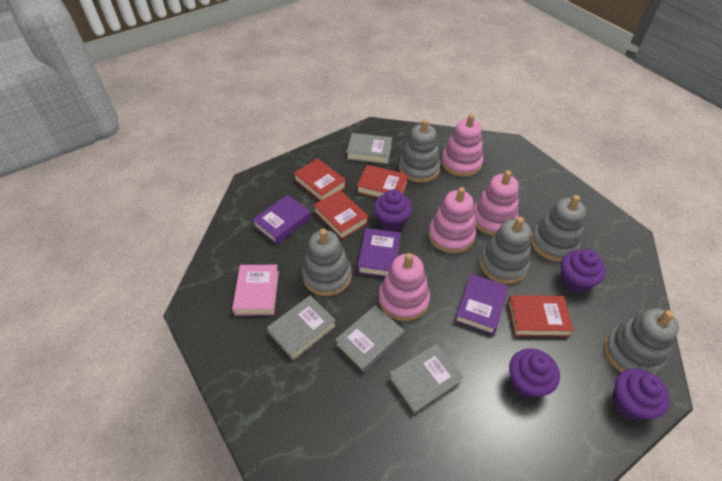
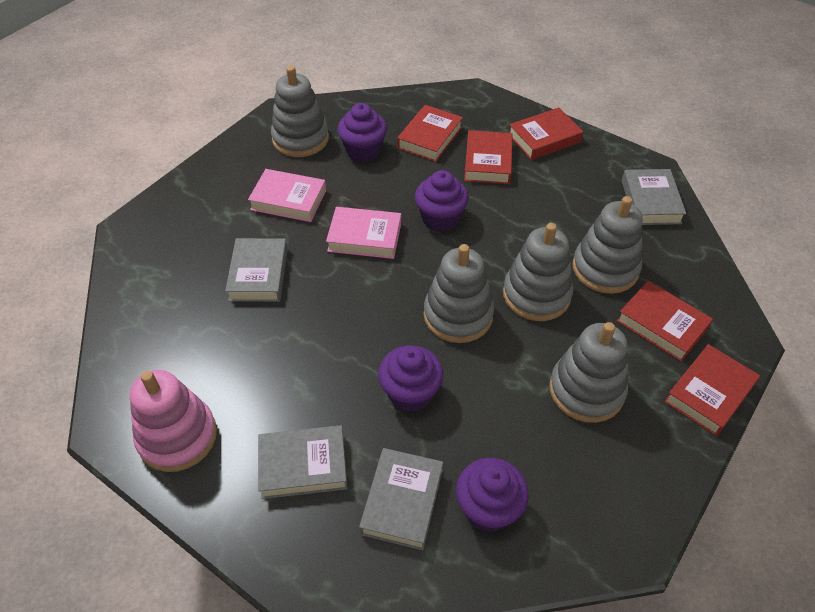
pink book: [232,265,279,316] = 1 -> [248,169,326,222] [326,207,401,259] = 2
pink stacking toy: [379,253,430,321] [429,187,476,253] [441,114,483,177] [474,170,519,236] = 4 -> [130,370,217,472] = 1
purple book: [252,194,311,245] [357,228,401,277] [455,274,508,335] = 3 -> none = 0
red book: [293,158,347,201] [313,190,369,239] [357,165,409,198] [507,295,574,337] = 4 -> [397,105,463,162] [464,130,513,184] [509,107,584,160] [617,281,713,362] [664,344,760,436] = 5

